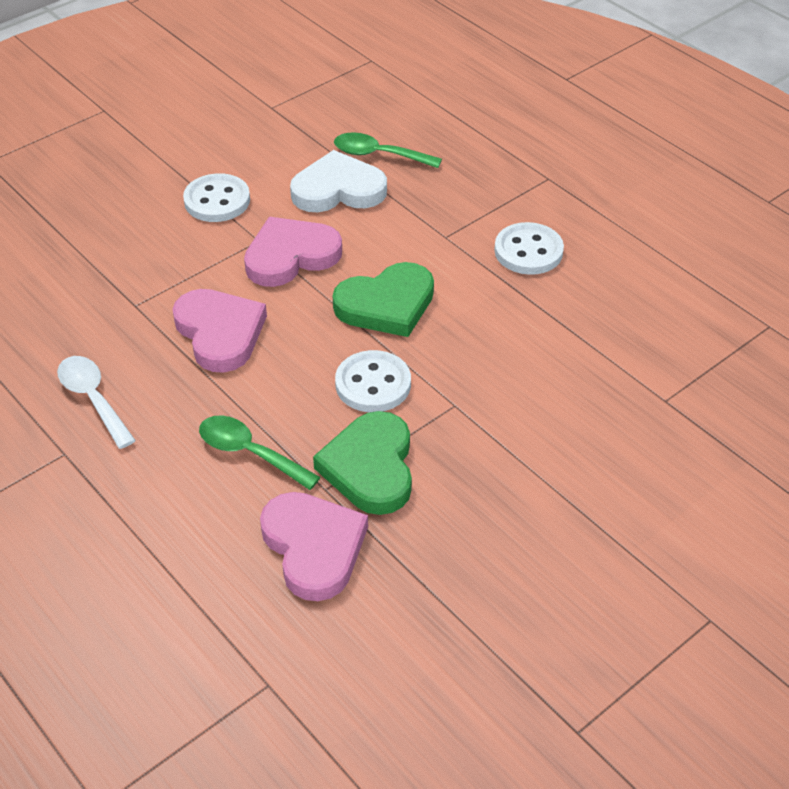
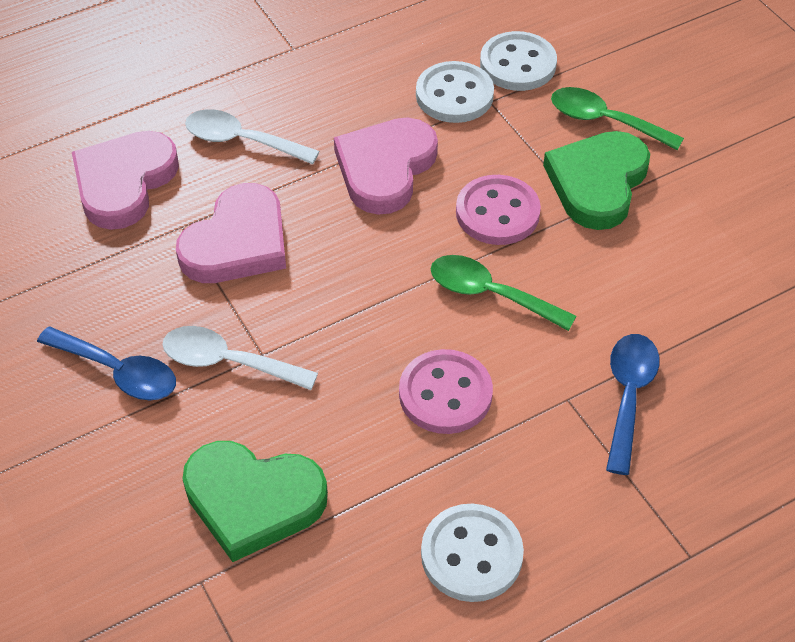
blue spoon: none = 0 -> [37,327,176,400] [606,334,660,475] = 2
pink button: none = 0 -> [399,349,493,434] [456,175,541,245] = 2
white heart: [290,150,387,212] = 1 -> none = 0
white spoon: [57,356,136,449] = 1 -> [162,326,318,390] [185,109,319,164] = 2

